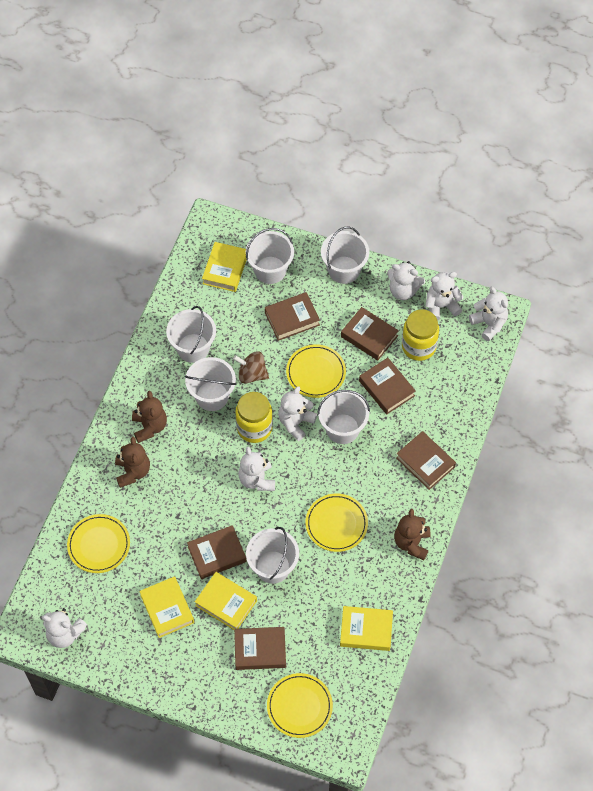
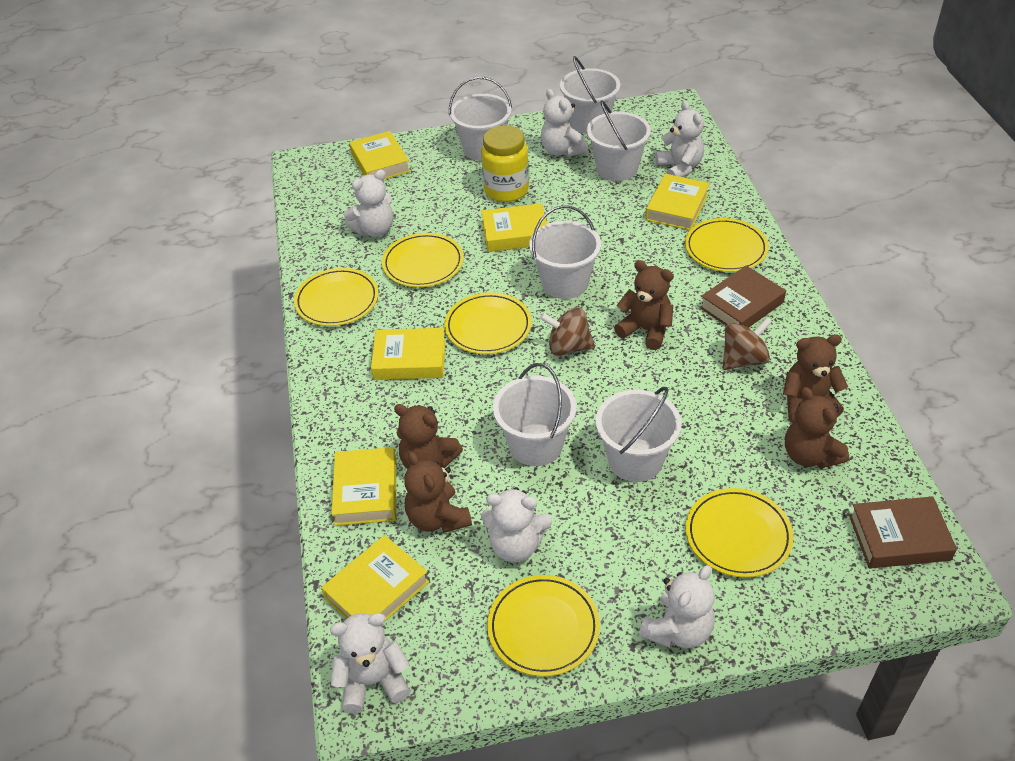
brown book: [187,525,247,579] [234,627,286,670] [265,292,320,341] [341,307,399,360] [359,358,416,414] [396,431,456,490] = 6 -> [700,265,786,328] [849,496,957,569] = 2
brown spinning top: [233,351,269,384] = 1 -> [540,307,595,356] [723,317,773,370] = 2
brown teddy bear: [115,437,150,488] [132,391,167,443] [394,509,431,560] = 3 -> [394,404,463,469] [404,452,472,533] [614,260,673,350] [783,334,848,422] [785,387,849,468] = 5
yellow book: [139,576,194,638] [195,572,257,630] [202,242,246,292] [340,606,393,651] = 4 -> [321,535,429,620] [332,447,396,526] [349,131,410,179] [371,328,445,380] [481,203,547,252] [645,174,710,230] = 6
yellow jar: [235,392,273,443] [402,309,439,361] = 2 -> [481,126,529,202] = 1
yellow plate: [67,514,130,573] [267,673,333,738] [286,344,346,398] [306,494,368,552] = 4 -> [294,268,379,326] [382,233,464,287] [444,292,532,354] [487,575,600,677] [685,218,769,272] [686,488,794,578] = 6

